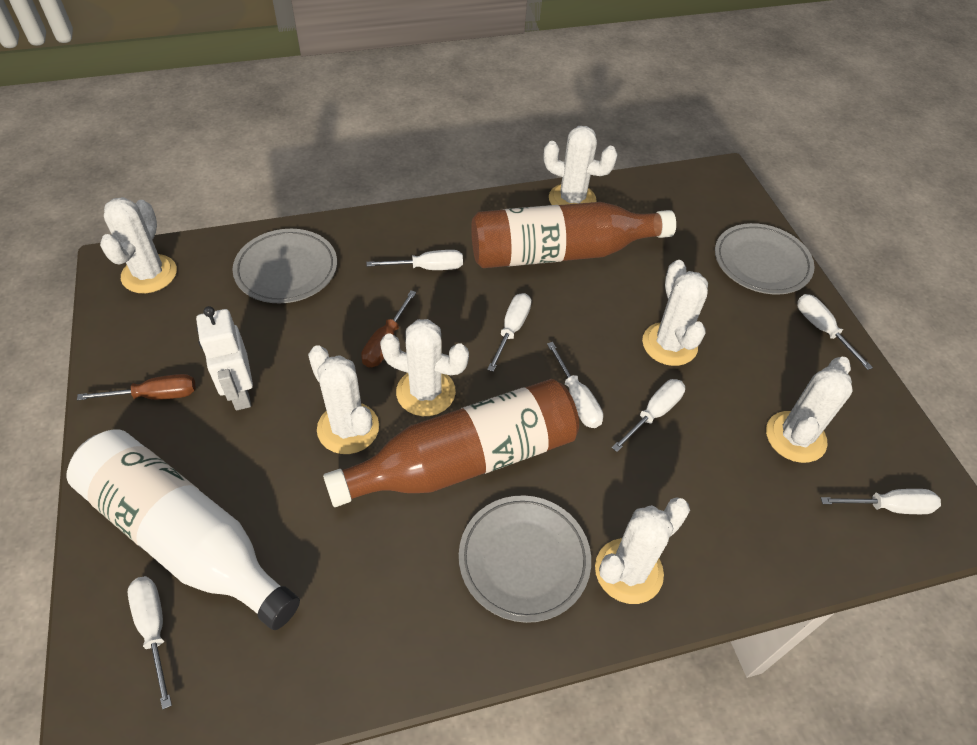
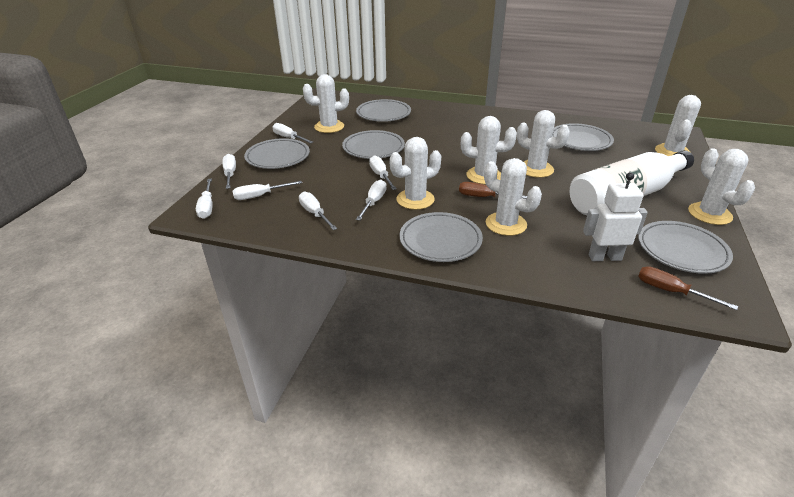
brown bottle: [323,379,579,507] [471,202,676,268] = 2 -> none = 0
grey plate: [233,229,337,304] [459,496,591,623] [715,223,815,295] = 3 -> [244,138,310,169] [342,130,405,159] [356,99,411,122] [399,212,483,262] [552,123,614,151] [638,221,733,274] = 6

